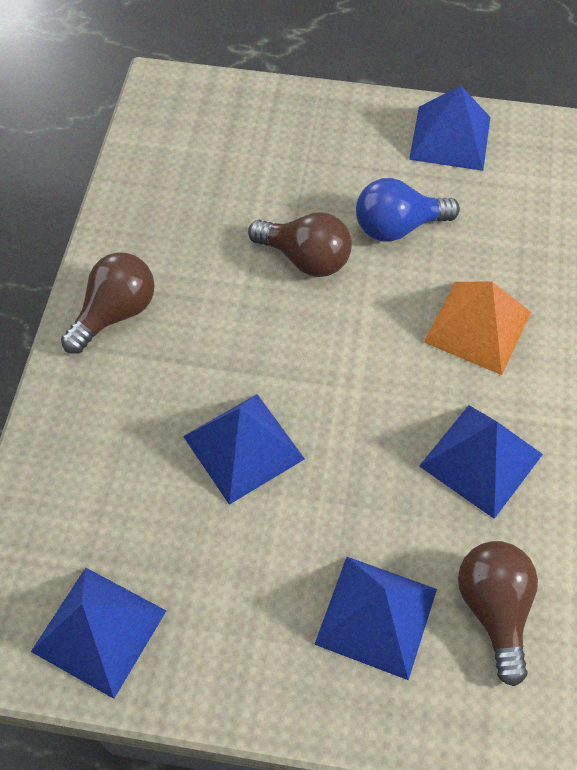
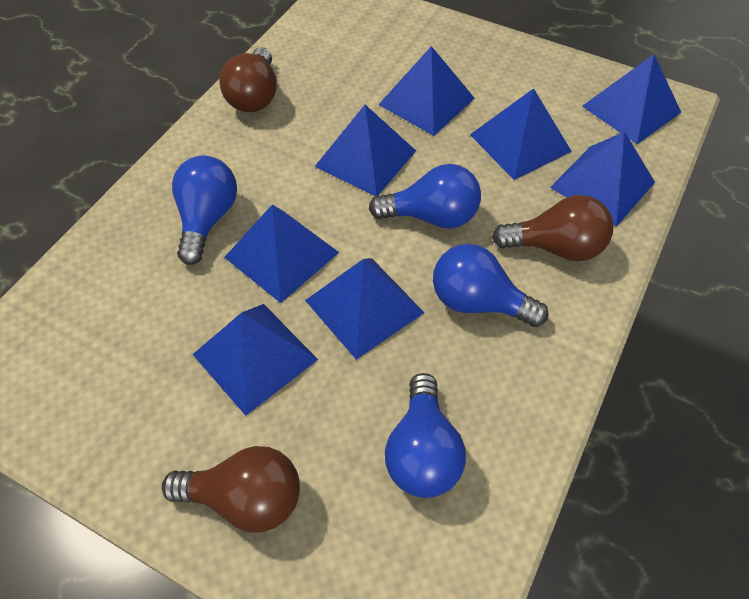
blue light bulb: [356,178,460,242] = 1 -> [172,155,237,265] [369,164,481,228] [385,373,466,498] [433,244,549,327] = 4
blue pyramid: [31,568,166,699] [183,394,305,505] [314,557,437,680] [409,86,490,171] [419,405,543,519] = 5 -> [192,304,318,416] [224,205,339,303] [305,258,424,360] [315,105,416,196] [378,46,475,136] [470,88,572,180] [550,132,655,227] [582,54,681,144] = 8
orange pyramid: [424,282,531,375] = 1 -> none = 0

